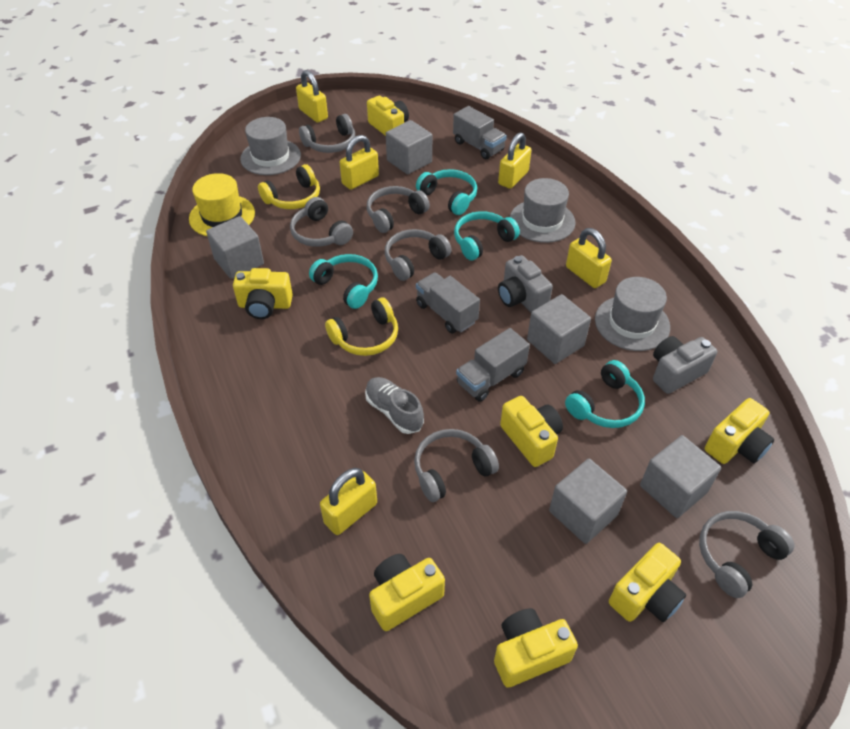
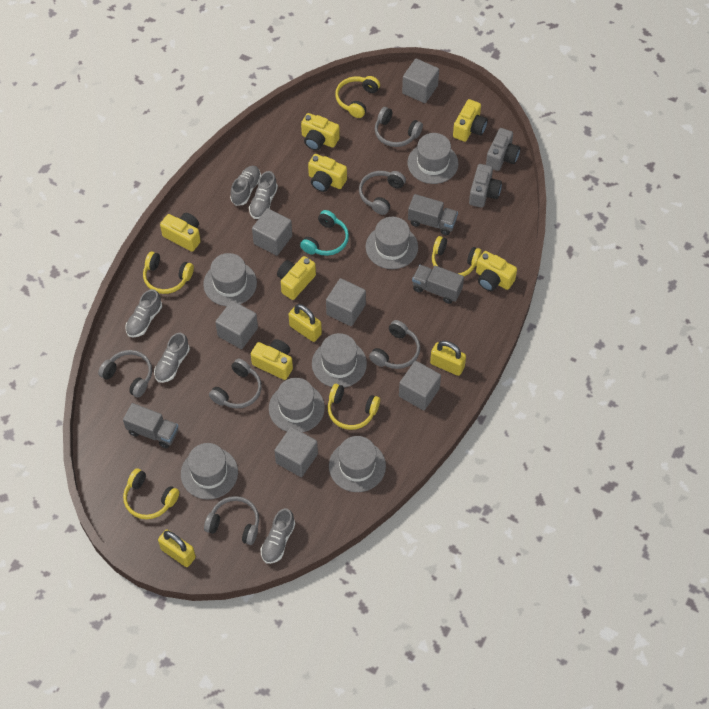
grey cube: [206,216,264,279] [386,120,432,175] [527,294,591,364] [549,459,627,544] [640,435,721,518] = 5 -> [215,300,258,349] [252,208,292,256] [274,427,318,477] [326,278,366,326] [399,361,441,410] [402,58,439,103] = 6
grey hat: [240,117,301,175] [510,178,576,243] [595,277,670,351] = 3 -> [181,443,238,500] [203,253,257,306] [269,378,325,432] [312,333,367,388] [329,436,386,492] [366,217,418,269] [407,133,459,184] = 7
grey shoe: [365,377,424,434] = 1 -> [125,289,162,337] [154,333,190,383] [230,166,261,206] [249,171,278,219] [261,508,295,564] = 5
turquoise headphones: [309,254,378,309] [416,169,477,215] [454,211,520,260] [565,360,645,428] = 4 -> [300,210,349,256] = 1
yellow hat: [189,173,255,237] = 1 -> none = 0
yellow headphones: [258,164,320,209] [325,298,398,356] = 2 -> [123,468,179,519] [143,252,194,294] [328,384,380,430] [335,76,380,118] [432,236,482,276] = 5
yellow padlock: [296,70,328,123] [320,468,377,535] [340,135,379,190] [498,132,531,189] [566,228,612,288] = 5 -> [158,529,196,567] [289,304,322,342] [430,341,466,376] = 3

